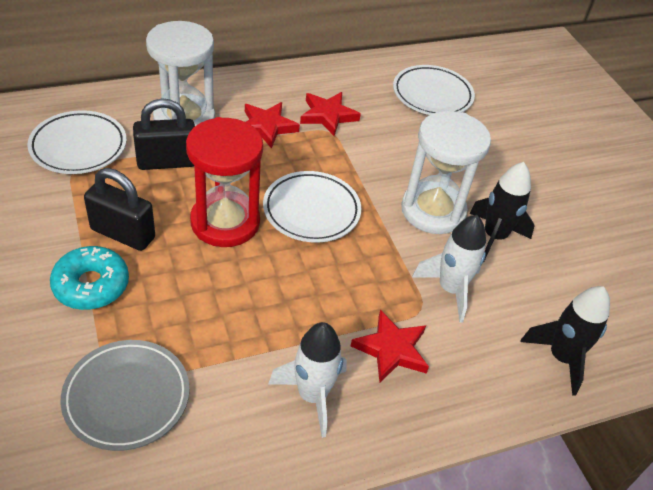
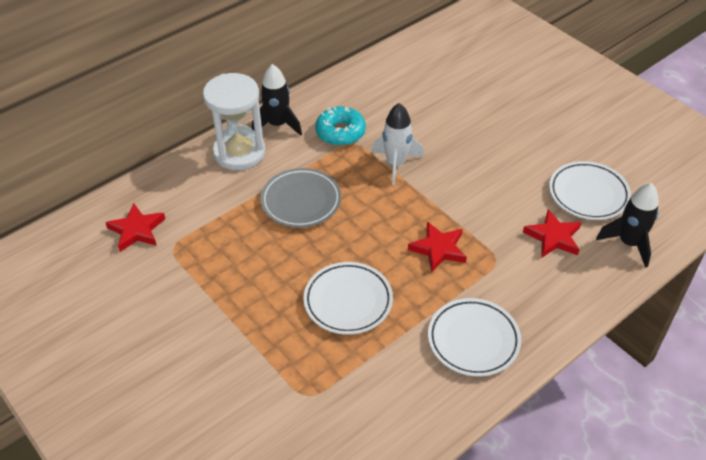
black padlock: [84,168,155,251] [133,99,195,170] = 2 -> none = 0
red hourglass: [186,117,263,247] = 1 -> none = 0
white hourglass: [146,21,215,126] [401,111,491,234] = 2 -> [203,73,265,170] = 1
white rocket: [268,322,347,438] [412,215,486,323] = 2 -> [372,103,424,186] = 1

